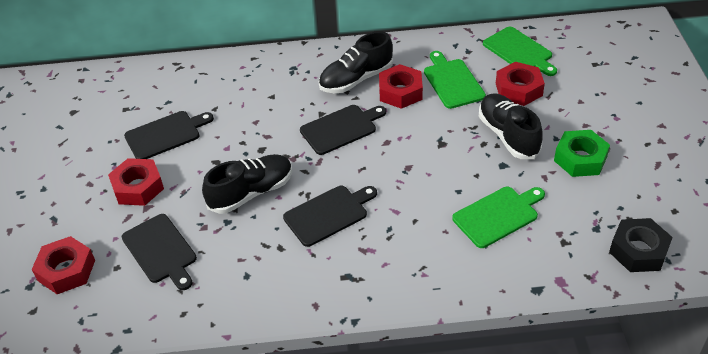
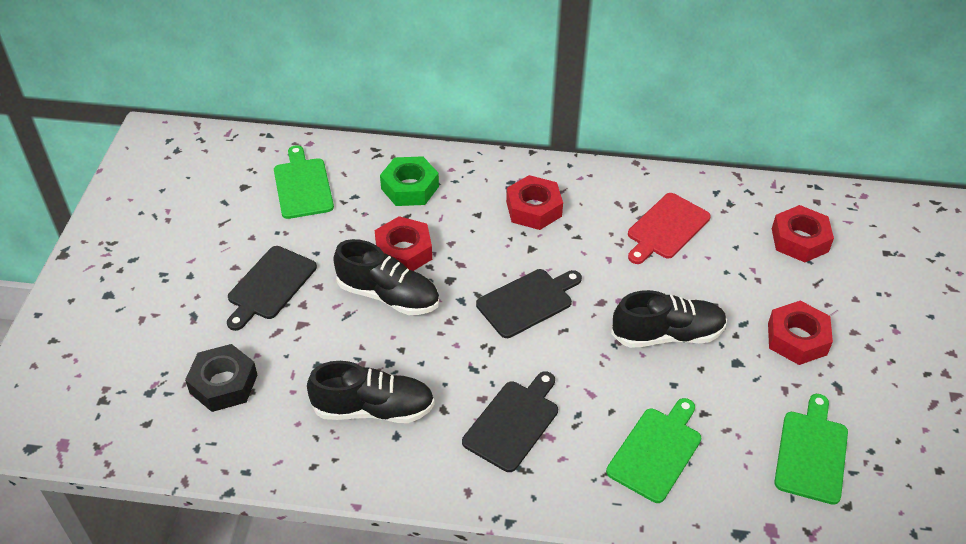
black cutting board: [122,214,197,290] [124,111,214,159] [283,186,377,247] [300,105,386,155] = 4 -> [227,246,317,331] [462,371,558,472] [476,269,582,338] = 3
red cutting board: none = 0 -> [628,193,711,264] = 1

